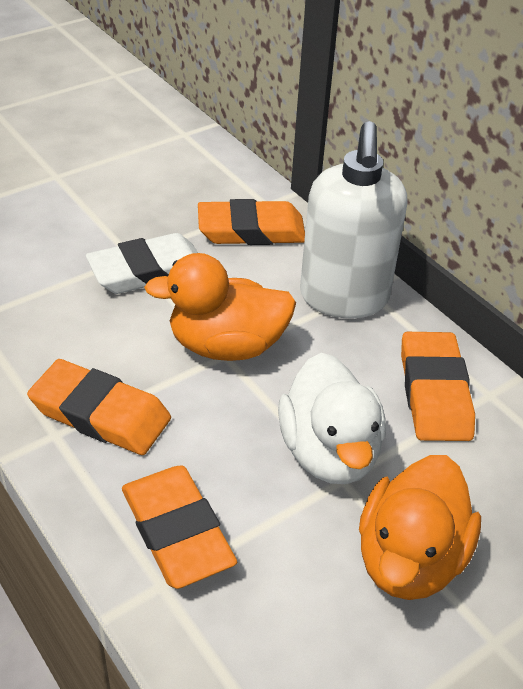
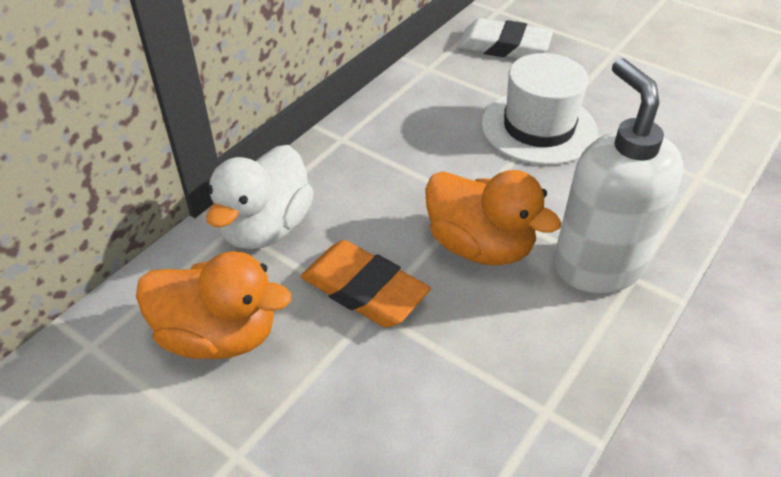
orange eraser: [27,359,171,455] [122,465,237,589] [198,199,305,245] [401,332,475,441] = 4 -> [301,240,431,328] = 1
white hat: none = 0 -> [481,53,598,165] = 1

